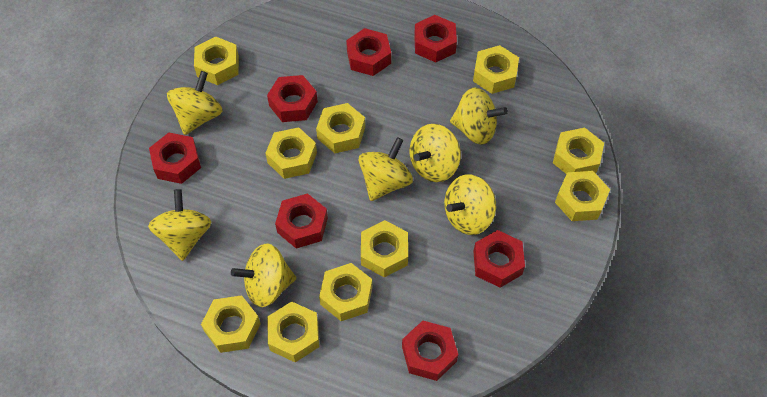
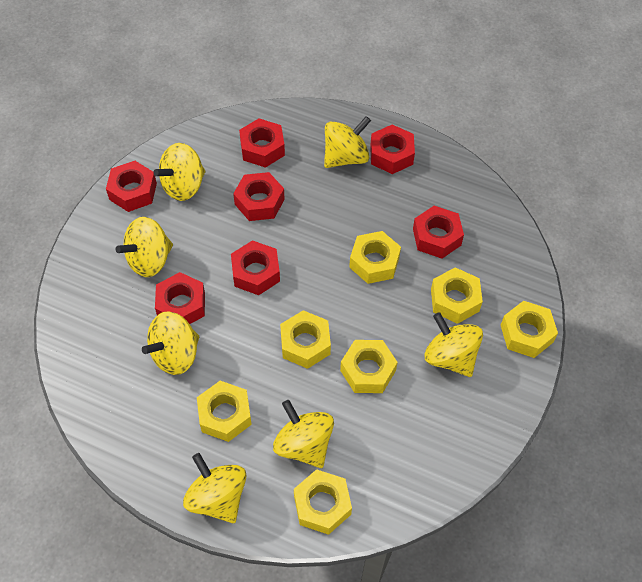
yellow nut: [194,37,239,85] [201,295,261,353] [265,127,317,179] [267,301,319,362] [316,103,365,153] [319,263,372,321] [361,220,408,277] [473,45,519,94] [553,127,604,174] [555,171,610,221] = 10 -> [197,381,252,442] [280,310,331,369] [294,469,352,535] [340,340,398,393] [349,231,401,284] [431,267,483,324] [501,301,558,358] = 7

